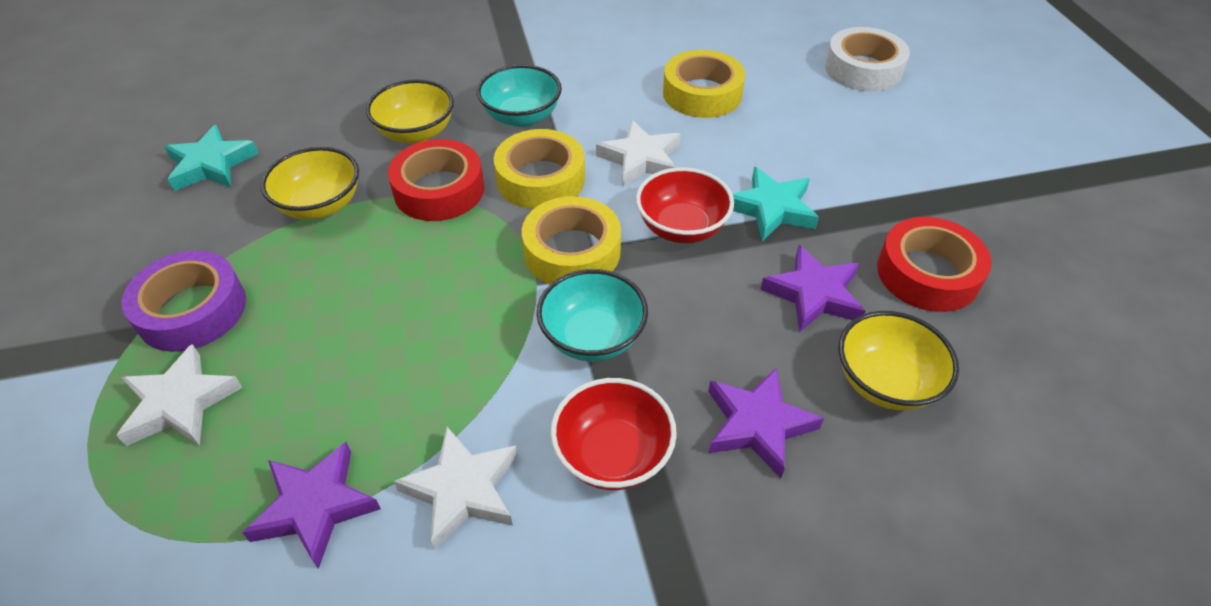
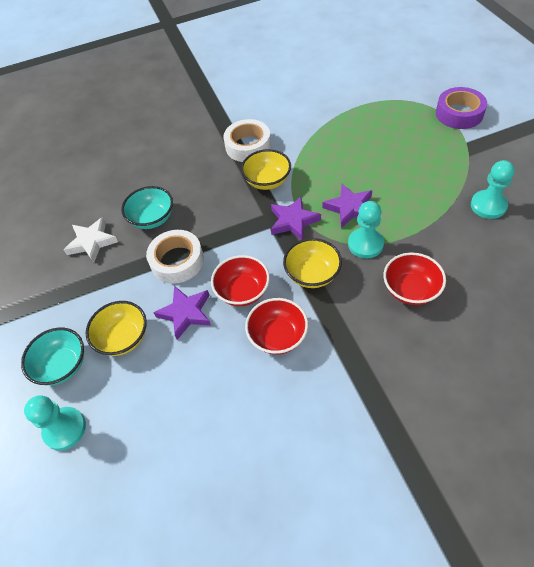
red bowl: [550,378,677,490] [636,167,734,243] = 2 -> [211,255,270,306] [245,298,308,355] [383,252,446,305] = 3
red tape: [388,139,484,221] [877,217,992,312] = 2 -> none = 0
turquoise pawn: none = 0 -> [24,395,86,450] [348,201,384,258] [471,160,515,219] = 3
turquoise star: [164,125,259,191] [733,167,819,241] = 2 -> none = 0
white star: [116,344,243,446] [394,427,518,550] [596,120,681,186] = 3 -> [64,217,118,262] = 1
white tape: [825,27,910,92] = 1 -> [146,230,204,284] [223,119,271,162] = 2
yellow tape: [494,129,585,209] [522,196,621,284] [663,50,745,118] = 3 -> none = 0

